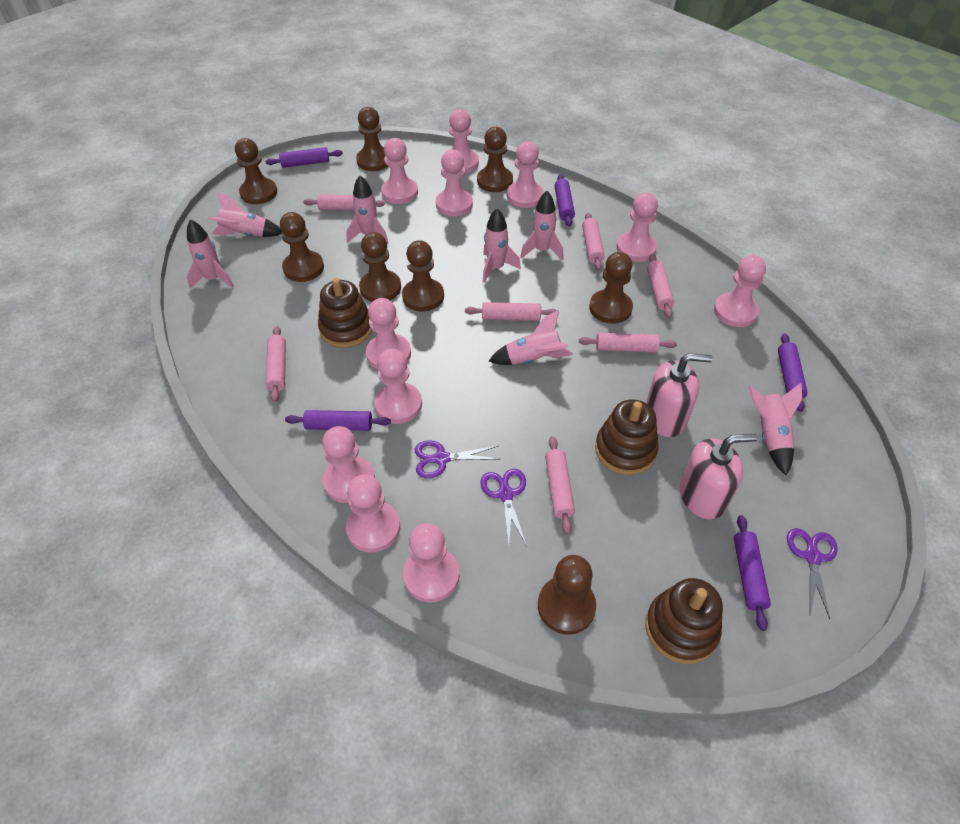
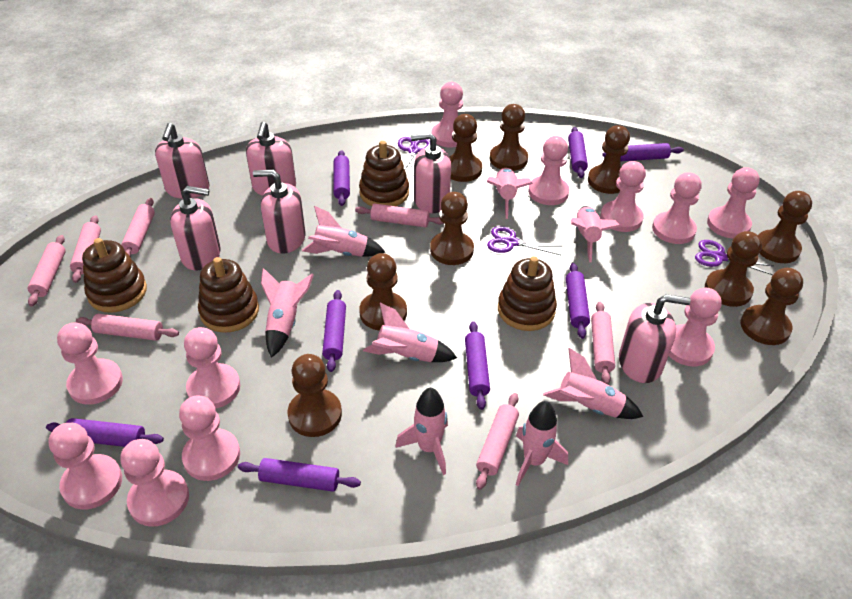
brown pawn: [235,138,277,204] [280,212,324,282] [356,107,388,171] [359,232,401,302] [402,240,444,312] [477,127,513,192] [538,555,596,635] [589,252,633,324] = 8 -> [288,354,342,437] [359,253,407,331] [430,192,474,265] [449,114,482,182] [490,104,528,171] [588,125,630,194] [705,231,762,307] [741,268,803,345] [758,191,812,263] = 9
brown stacking toy: [318,278,372,348] [595,399,659,475] [645,578,723,664] = 3 -> [82,238,147,313] [198,257,259,333] [359,141,409,206] [498,256,557,331] = 4
pink rocket: [187,219,234,289] [207,192,282,237] [346,175,388,244] [483,208,521,283] [489,310,573,365] [520,191,564,260] [748,383,802,476] = 7 -> [261,268,314,358] [302,206,385,257] [363,303,457,362] [395,387,448,475] [487,168,533,219] [516,401,568,486] [543,348,643,419] [571,206,620,262] = 8
pink soap dispenser: [646,353,713,437] [680,434,758,519] = 2 -> [155,123,210,199] [170,186,221,271] [246,122,296,196] [253,170,306,254] [411,133,451,213] [619,294,691,383] = 6
purple rolling pin: [266,147,343,168] [285,410,391,431] [555,174,575,227] [734,515,771,631] [778,333,808,412] = 5 -> [46,418,164,447] [238,458,361,492] [322,290,346,372] [334,150,350,206] [465,321,490,410] [566,263,590,339] [568,127,588,178] [602,143,684,161] = 8

